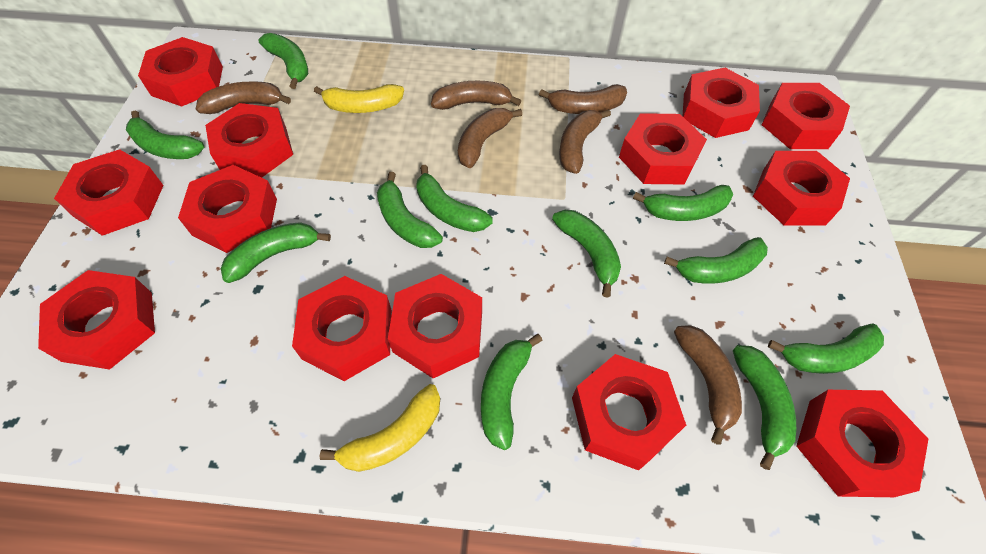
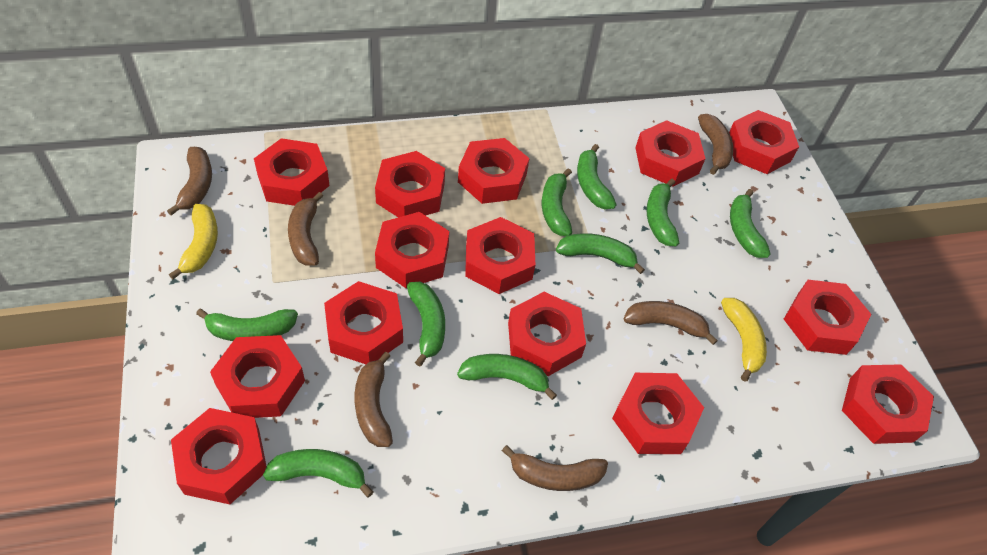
green banana: [126,111,204,159] [221,222,331,283] [259,33,308,89] [377,172,443,248] [416,165,493,232] [481,334,543,450] [552,210,621,298] [633,185,733,221] [664,237,768,284] [733,345,796,470] [768,323,884,374] = 11 -> [196,309,298,341] [263,449,374,498] [407,282,445,367] [457,354,557,400] [542,168,572,236] [556,233,645,274] [577,144,616,209] [646,179,679,246] [730,189,771,258] = 9
red nut: [38,270,155,369] [54,149,164,236] [138,37,223,107] [178,165,277,253] [205,103,293,178] [292,276,392,381] [388,274,482,378] [572,354,686,471] [619,113,707,184] [683,68,760,138] [753,151,850,225] [762,83,850,149] [796,390,928,497] = 13 -> [171,408,267,504] [210,335,305,418] [254,138,330,206] [324,281,403,364] [375,151,445,217] [375,212,449,288] [458,138,529,204] [465,217,535,294] [508,292,586,376] [612,373,704,454] [636,120,706,186] [729,110,799,174] [784,280,872,355] [842,364,934,444] = 14

